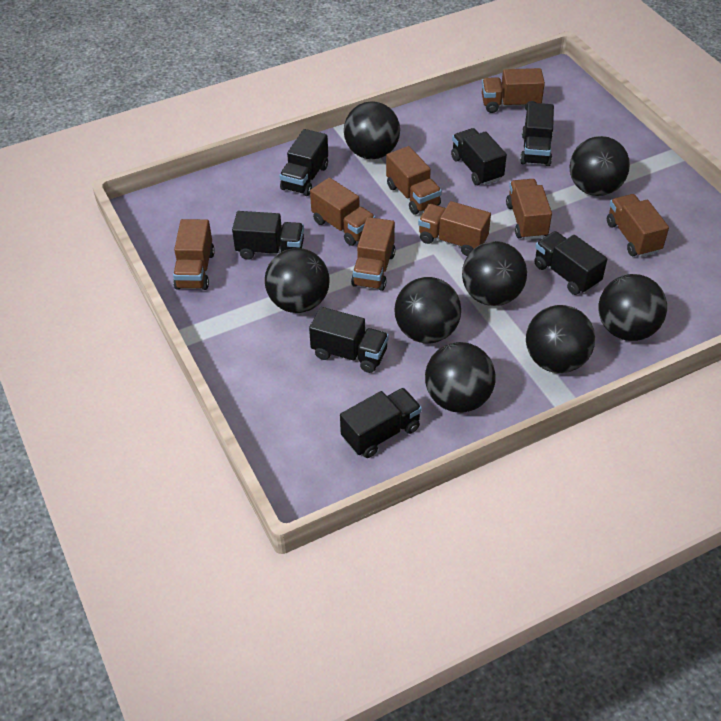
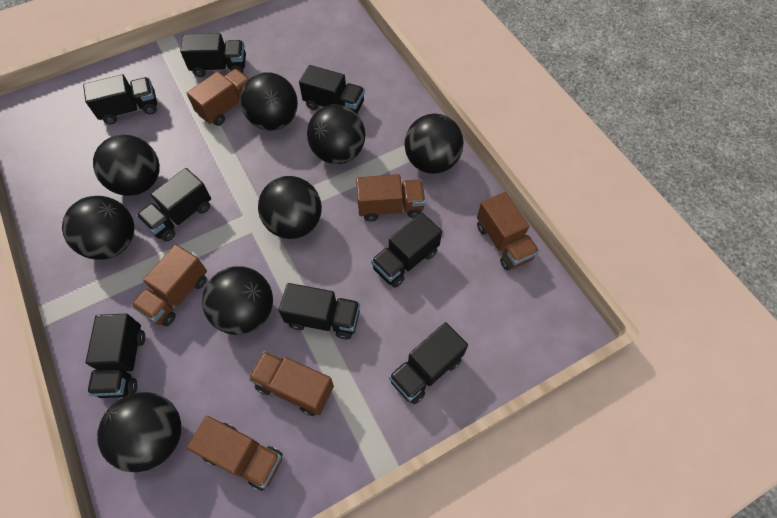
black truck: [232,211,304,260] [279,129,328,196] [309,307,389,373] [340,388,422,458] [451,128,507,185] [520,103,554,166] [534,231,607,295] = 7 -> [83,74,157,125] [86,314,145,398] [136,168,211,241] [180,33,246,77] [278,283,360,339] [299,65,365,113] [371,213,442,288] [389,322,468,404] = 8
brown truck: [173,219,215,290] [310,178,375,246] [351,217,396,291] [386,146,442,215] [418,201,491,256] [482,68,545,113] [506,179,552,240] [607,194,669,257] = 8 -> [131,244,207,326] [187,69,250,126] [187,416,282,491] [248,351,334,416] [356,174,426,222] [477,192,539,270] = 6

